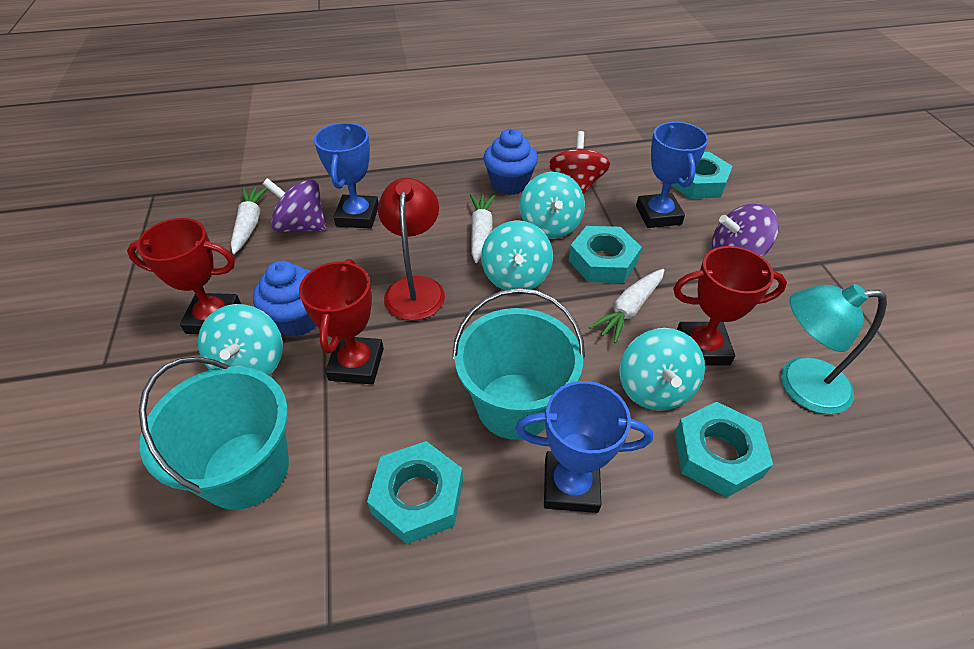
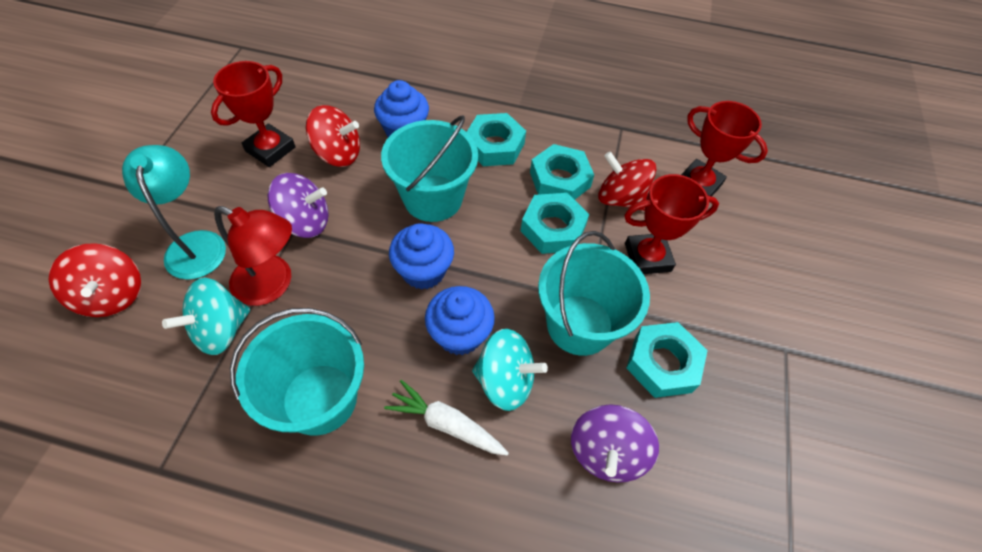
blue cupcake: [253,261,316,337] [483,129,538,195] = 2 -> [374,80,429,137] [389,223,454,290] [425,286,495,355] = 3
blue trophy: [314,123,379,229] [516,381,653,513] [636,122,708,228] = 3 -> none = 0
red spinning top: [549,131,610,194] = 1 -> [49,243,141,317] [306,105,360,167] [598,151,657,211] = 3
turquoise bucket: [139,357,289,510] [452,288,585,440] = 2 -> [230,308,364,436] [381,116,478,222] [538,231,650,356] = 3
turquoise spinning top: [198,304,283,376] [481,220,553,290] [520,172,585,239] [619,328,705,411] = 4 -> [162,277,250,355] [472,329,548,411] = 2
white carrot: [231,187,268,254] [470,194,496,263] [589,269,664,344] = 3 -> [384,380,509,456] = 1

